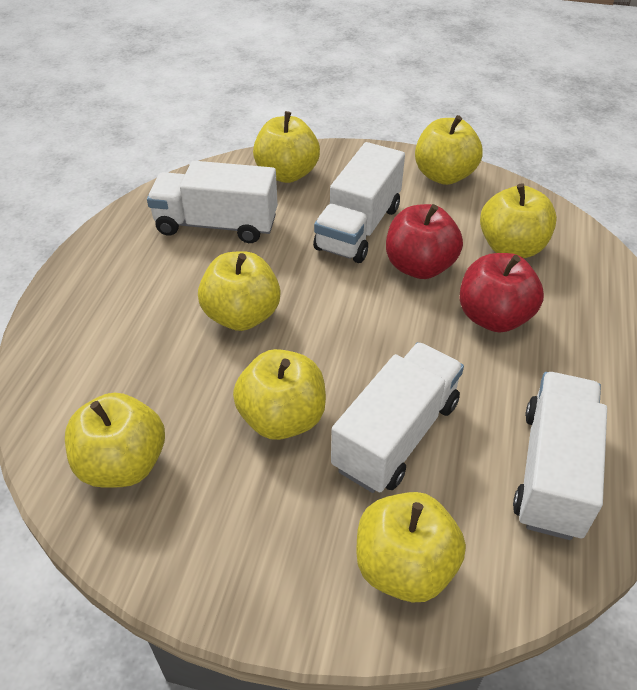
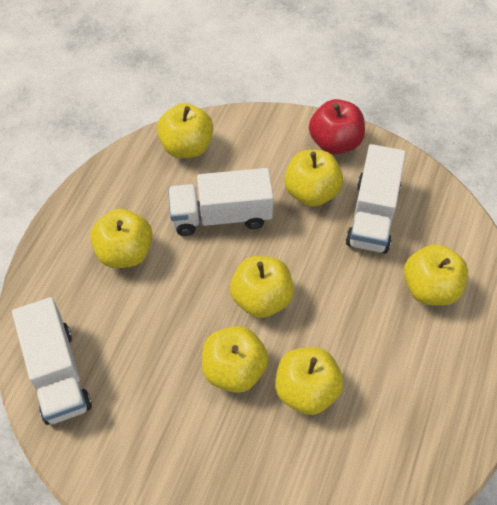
red apple: [386,204,463,279] [460,253,544,332] = 2 -> [309,99,365,154] = 1
white truck: [147,161,278,243] [313,142,405,263] [331,342,464,493] [513,372,607,540] = 4 -> [12,297,92,425] [168,168,273,236] [345,144,406,254] = 3

